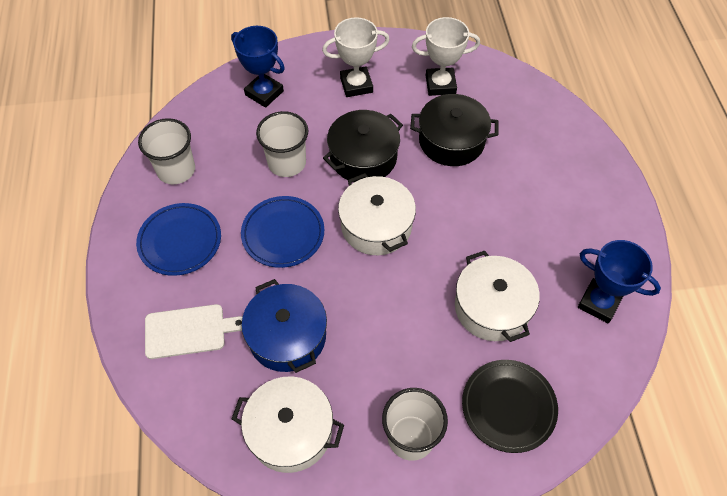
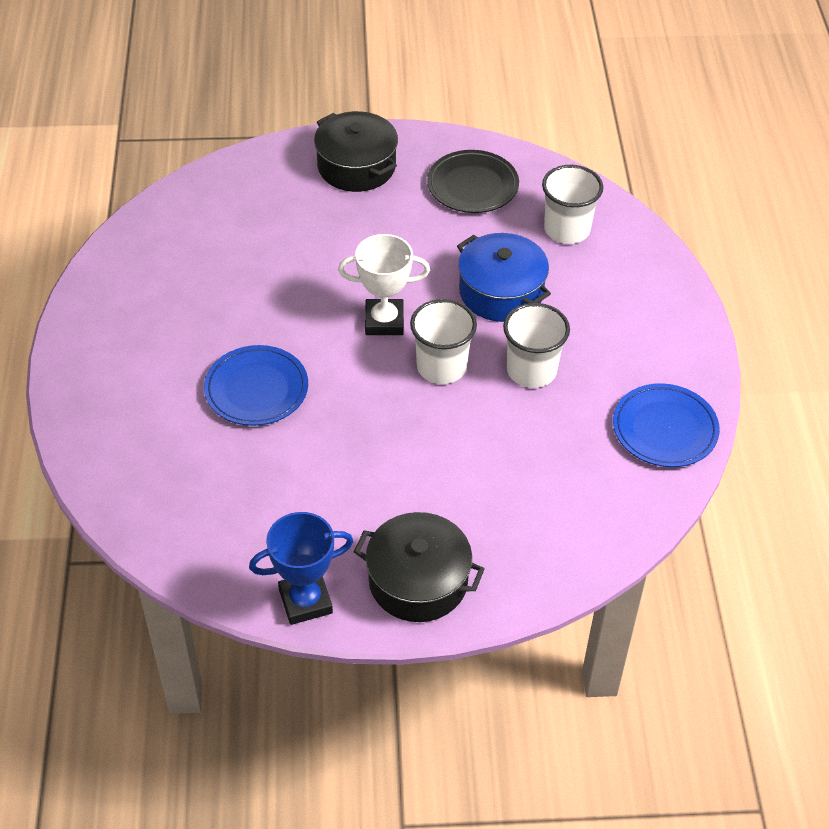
blue trophy: [231,26,285,108] [578,240,661,323] = 2 -> [249,512,354,625] = 1
white cutting board: [145,304,242,359] = 1 -> none = 0
white pot: [232,376,344,473] [338,173,416,255] [455,251,540,342] = 3 -> none = 0
white trophy: [322,17,390,97] [412,17,480,96] = 2 -> [338,234,430,335] = 1

